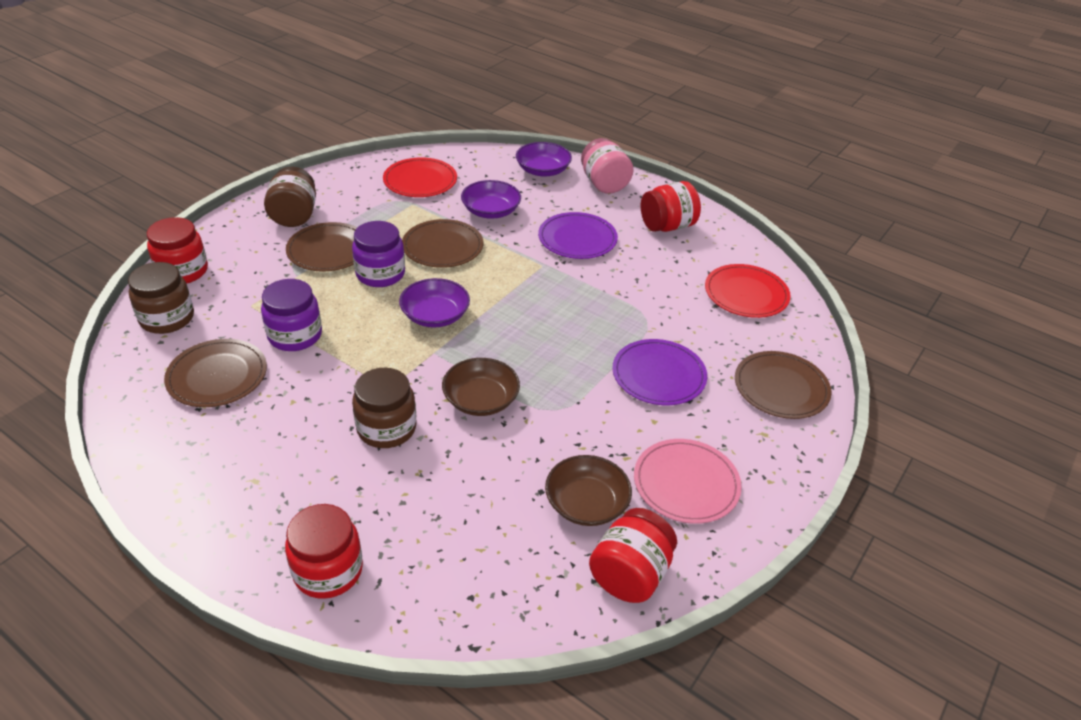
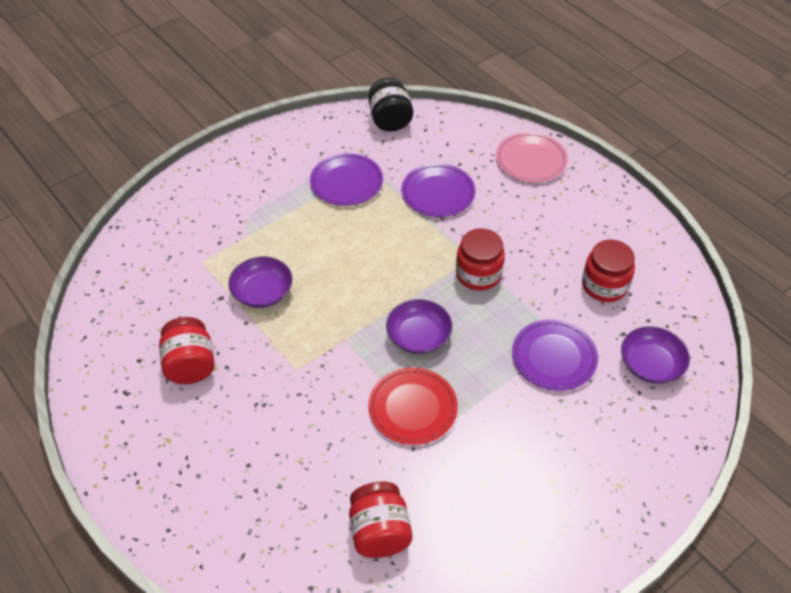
black jar: none = 0 -> [369,77,413,131] = 1
brown bowl: [442,358,520,416] [545,455,632,526] = 2 -> none = 0
brown jar: [128,262,194,334] [264,167,316,227] [352,368,416,448] = 3 -> none = 0
brown plate: [164,339,267,407] [286,222,358,272] [402,219,483,268] [735,351,832,419] = 4 -> none = 0
pink jar: [581,138,633,194] = 1 -> none = 0
purple jar: [261,279,322,351] [352,221,405,287] = 2 -> none = 0
purple plate: [538,212,618,259] [612,339,707,405] = 2 -> [310,153,383,206] [401,163,475,217] [512,319,598,391] = 3
red plate: [383,157,457,197] [705,264,791,318] = 2 -> [369,367,458,445] = 1

